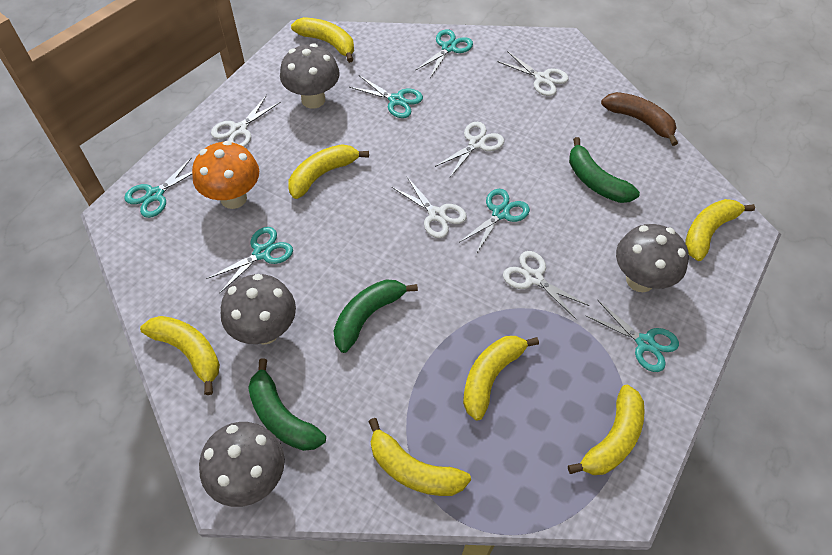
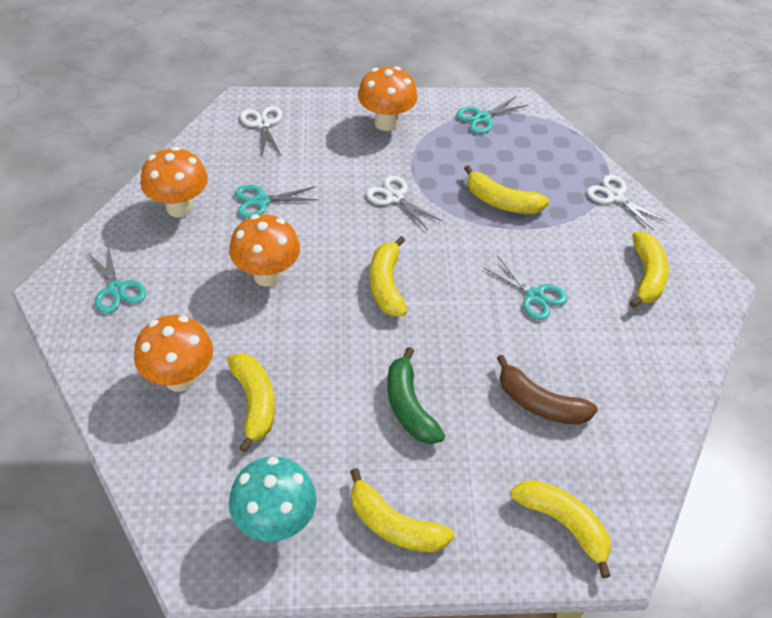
green banana: [248,358,326,451] [333,280,418,353] [569,137,640,203] = 3 -> [387,347,445,444] = 1
grey mushroom: [199,422,285,507] [221,274,296,345] [280,43,340,109] [616,224,689,292] = 4 -> none = 0
orange mushroom: [192,141,259,209] = 1 -> [134,315,213,392] [140,147,208,218] [229,214,300,287] [358,66,418,131] = 4
turquoise mushroom: none = 0 -> [229,456,317,542] = 1
turquoise scissors: [124,157,192,218] [206,227,293,293] [349,75,423,118] [415,29,473,78] [460,189,530,254] [586,300,679,372] = 6 -> [87,246,146,313] [235,185,319,218] [456,96,528,134] [483,255,567,320] = 4
white scissors: [211,95,281,147] [392,176,467,238] [435,122,504,177] [497,51,569,96] [503,251,590,320] = 5 -> [240,106,282,156] [366,175,442,230] [587,175,666,230] = 3
yellow banana: [140,316,220,395] [288,144,369,199] [291,17,354,63] [368,418,471,496] [463,336,539,421] [568,385,645,475] [685,199,755,261] = 7 -> [227,353,275,453] [350,468,455,552] [370,236,407,316] [464,165,549,214] [510,480,611,578] [630,232,669,308] = 6

